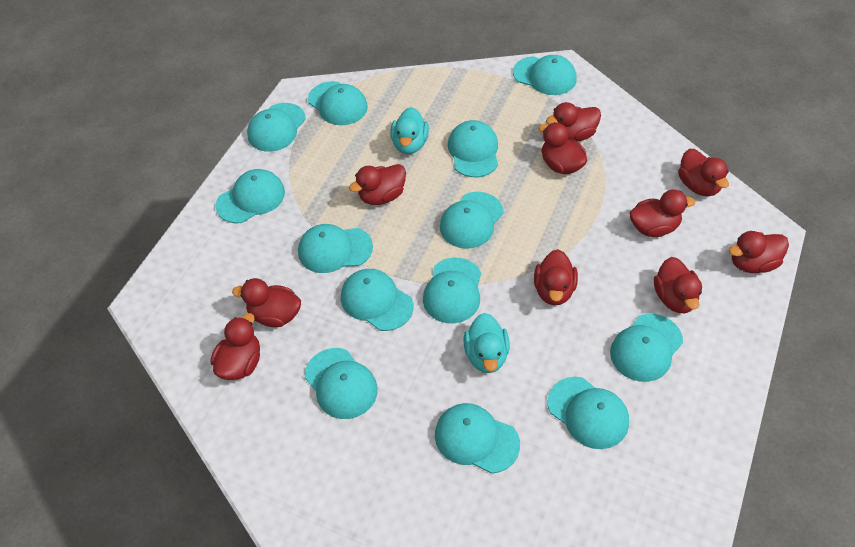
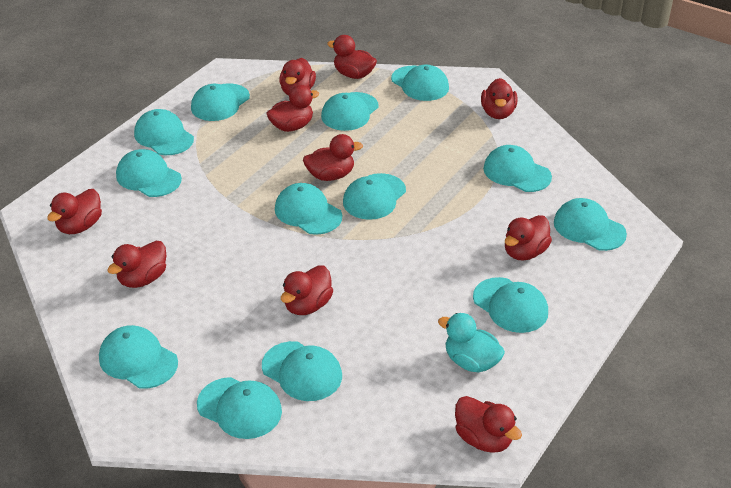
turquoise duck: [390,107,429,154] [464,313,510,373] = 2 -> [438,313,505,373] = 1

